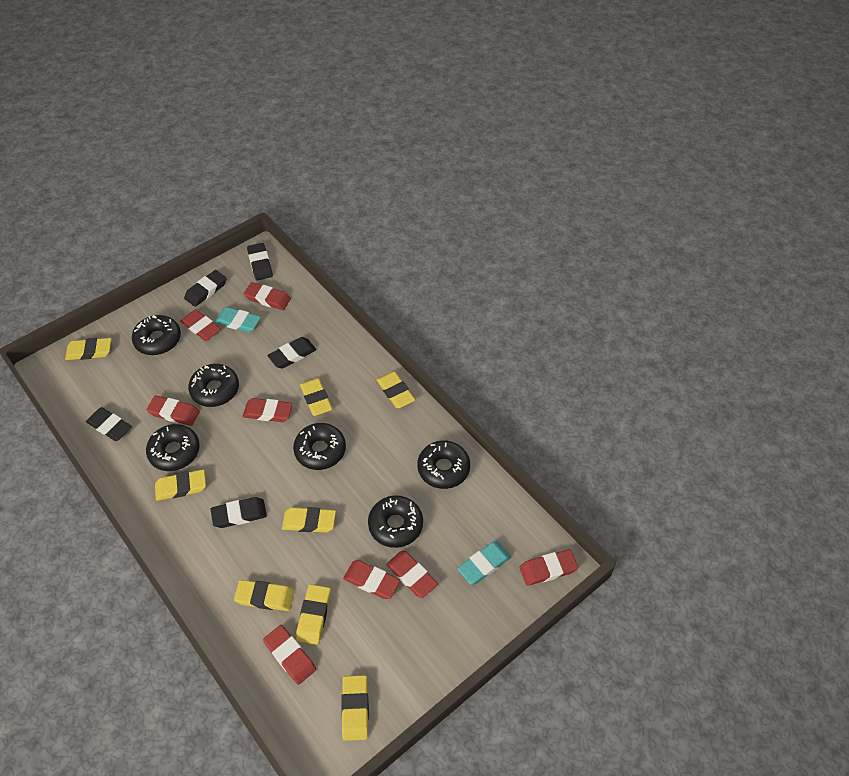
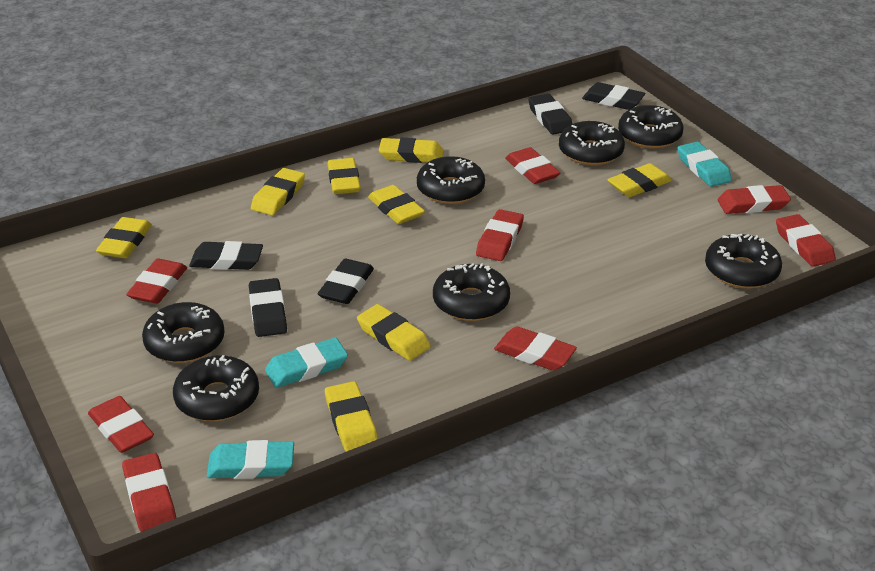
black donut: [132,315,181,355] [146,424,200,471] [188,364,239,407] [293,423,346,470] [368,496,423,548] [417,440,470,489] = 6 -> [142,302,225,363] [173,355,259,421] [417,156,485,204] [433,263,510,321] [559,121,625,165] [618,105,684,149] [705,234,782,289] = 7
turquoise eraser: [215,307,261,333] [457,541,511,585] = 2 -> [207,440,294,479] [265,338,348,388] [677,142,732,187] = 3

